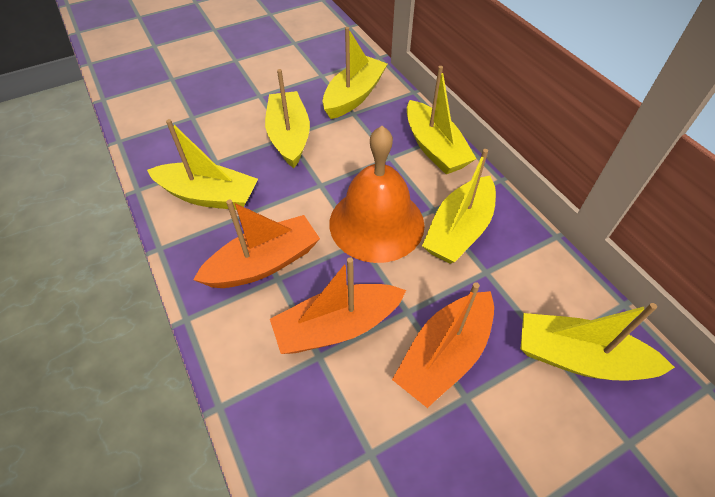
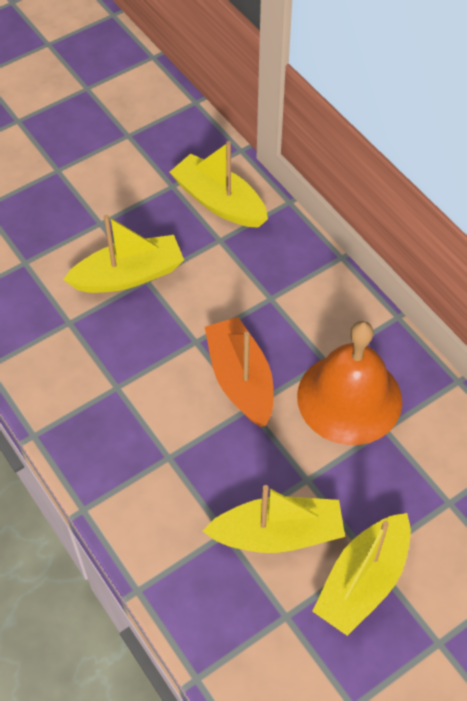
orange boat: [193,200,320,288] [270,257,406,354] [392,282,494,408] = 3 -> [205,317,274,427] = 1
yellow boat: [147,119,258,210] [265,69,310,168] [323,27,387,119] [407,66,477,174] [422,149,496,264] [520,303,675,380] = 6 -> [63,214,184,293] [170,141,268,228] [203,485,345,553] [312,513,411,636] = 4

